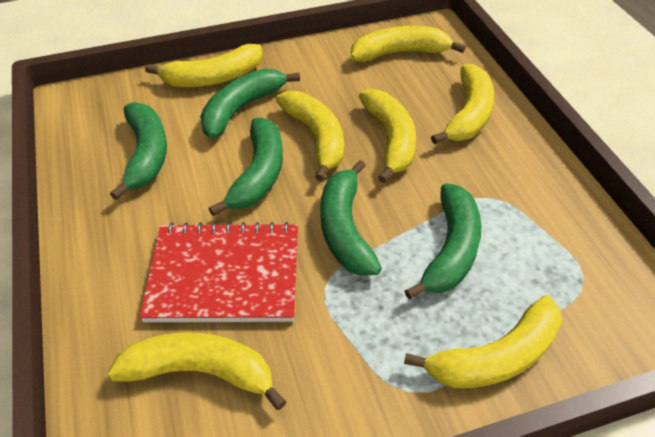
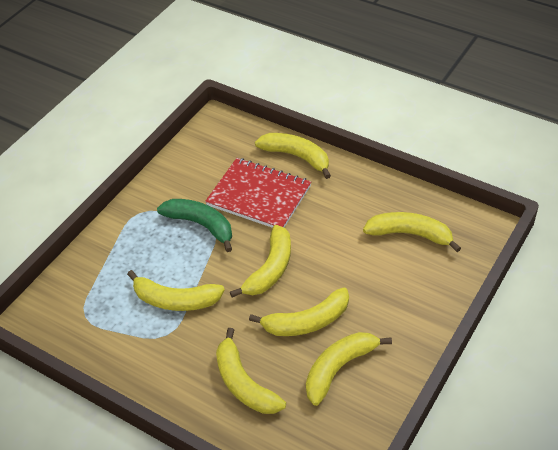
green banana: [110,102,167,200] [200,69,300,139] [209,118,283,216] [320,160,382,276] [404,183,482,299] = 5 -> [157,199,232,252] = 1

